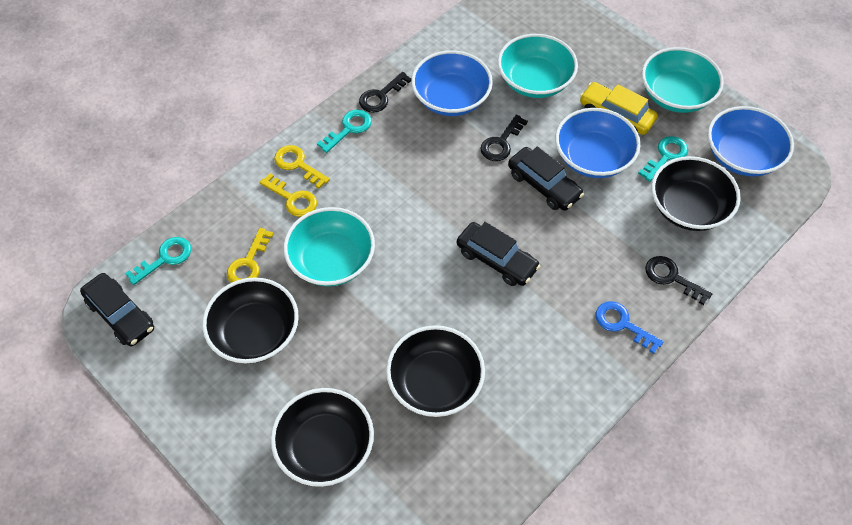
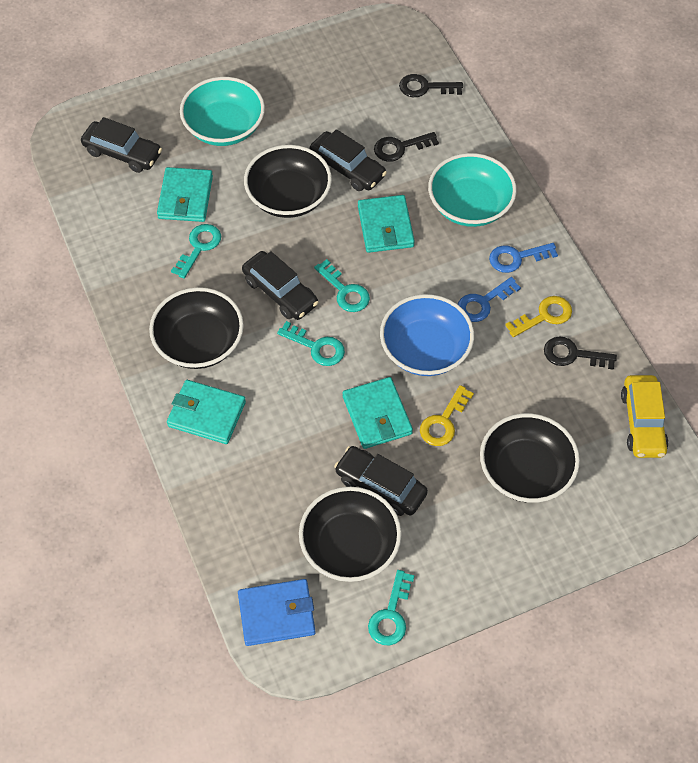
black car: [80,273,154,346] [457,222,540,286] [508,146,584,211] = 3 -> [81,117,162,173] [242,251,319,320] [309,129,387,191] [334,446,428,516] = 4
blue bowl: [411,50,493,116] [555,108,640,178] [708,106,794,176] = 3 -> [380,294,474,376] = 1
blue key: [596,301,663,354] = 1 -> [458,277,521,322] [489,243,558,273] = 2
blue wallet: none = 0 -> [238,579,316,646] = 1
turquoise bowl: [284,207,375,286] [498,34,578,98] [642,47,724,113] = 3 -> [180,77,265,146] [428,153,517,227] = 2
turquoise key: [125,237,191,285] [317,109,372,153] [638,136,688,182] = 3 -> [171,224,221,279] [277,321,345,366] [314,259,370,312] [368,570,415,645] = 4
turquoise wallet: none = 0 -> [157,167,213,222] [167,380,246,444] [343,377,413,449] [358,195,415,253] = 4
yellow key: [227,228,274,283] [260,173,317,217] [274,145,330,189] = 3 -> [420,385,474,446] [505,296,572,337] = 2

